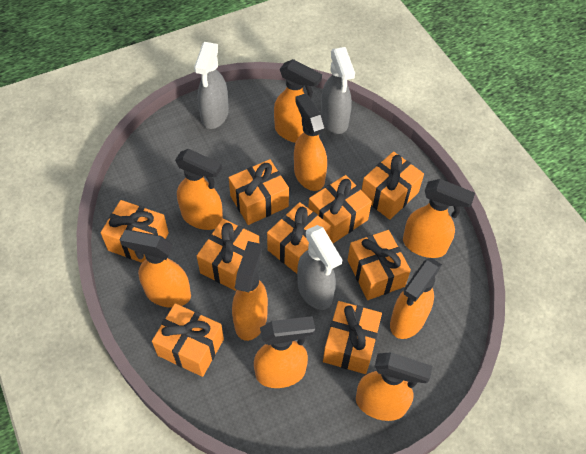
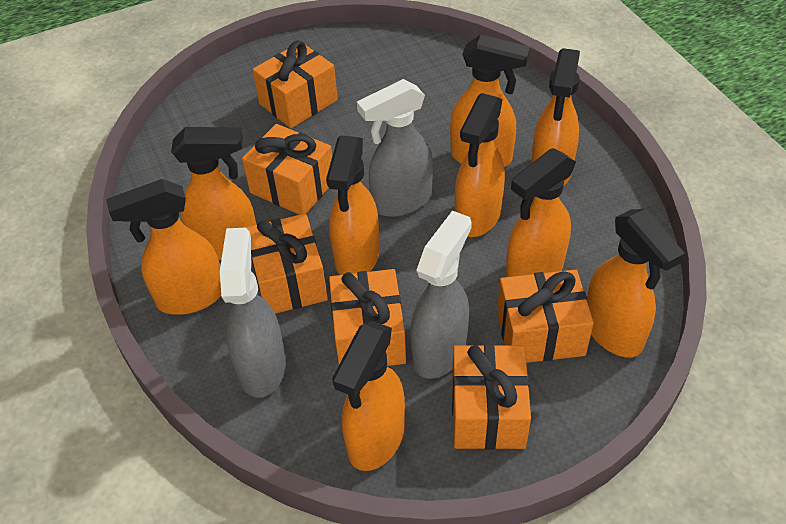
orange gift: [101,200,169,263] [152,303,224,377] [197,219,259,291] [229,159,289,225] [267,202,331,274] [308,175,372,243] [323,301,382,374] [348,230,411,300] [361,151,424,220] = 9 -> [242,124,332,215] [246,213,328,314] [253,41,338,128] [329,269,406,366] [452,344,531,450] [497,270,594,363] = 6

